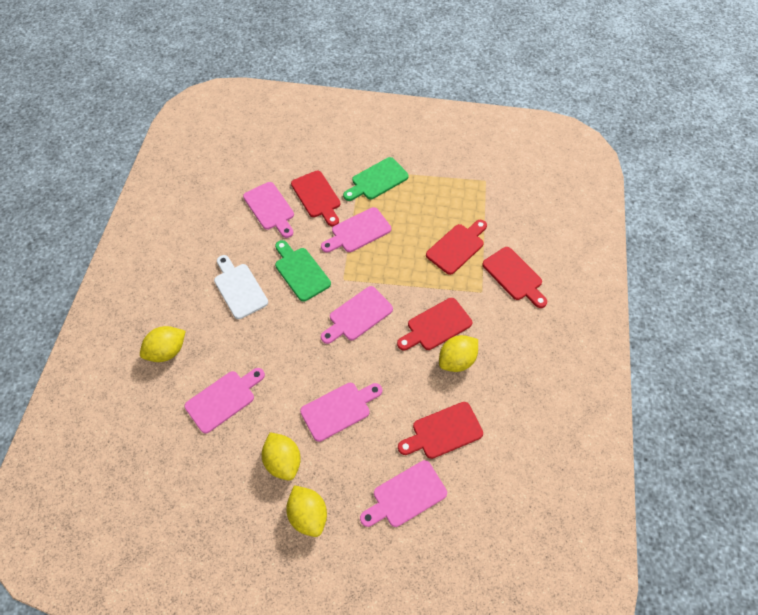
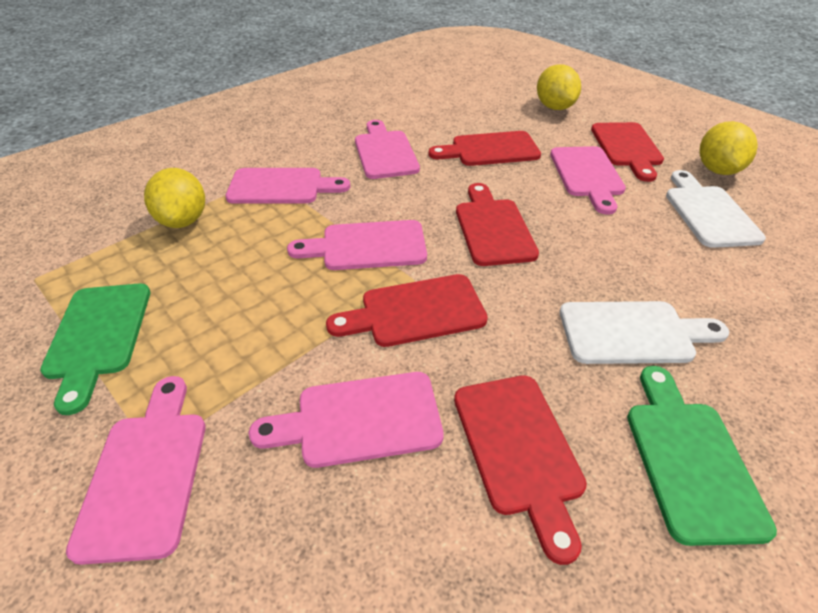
white cutting board: [214,255,268,319] = 1 -> [560,301,729,364] [666,170,766,248] = 2
yellow lemon: [140,326,186,362] [262,432,301,481] [286,485,327,537] [439,335,478,372] = 4 -> [144,168,205,228] [537,64,581,110] [699,121,758,175] = 3

